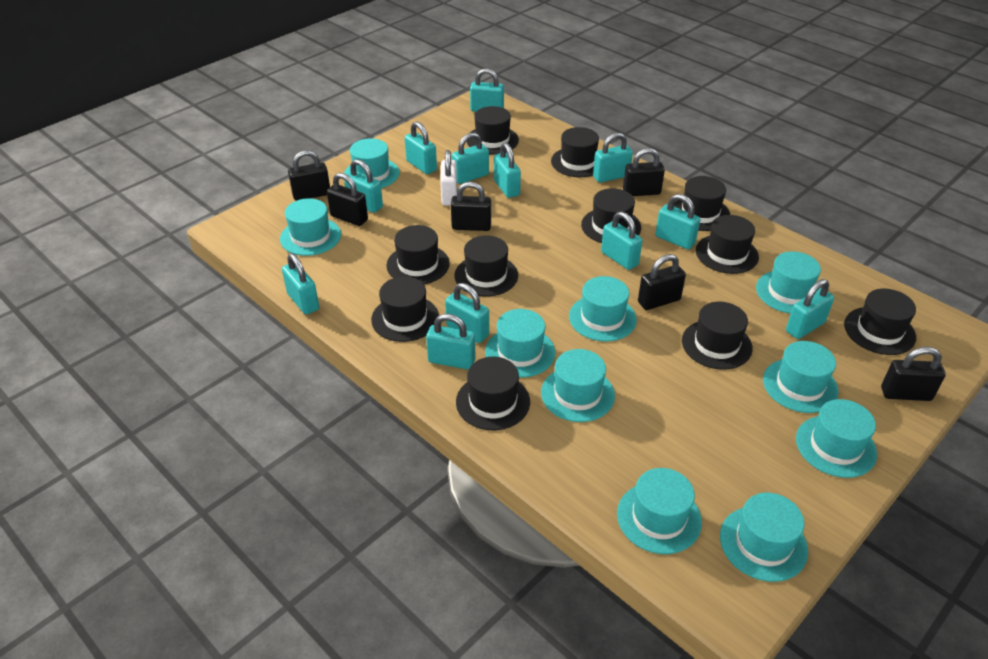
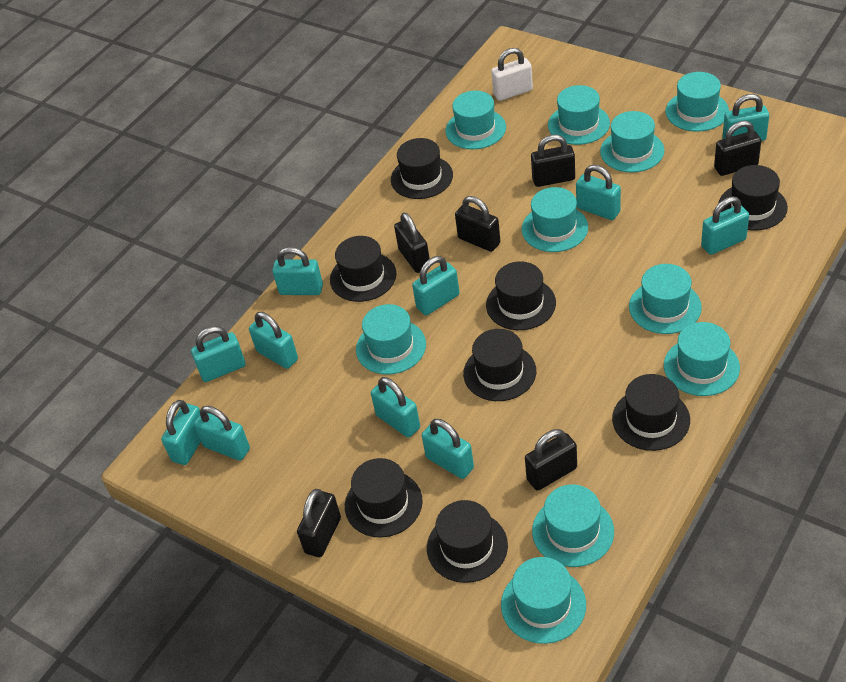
black hat: [371,276,439,342] [386,225,450,284] [454,235,518,297] [456,357,530,430] [466,106,519,154] [551,127,599,177] [581,188,641,243] [674,176,730,231] [682,302,753,370] [696,215,759,274] [844,288,916,355] = 11 -> [330,236,396,302] [345,458,423,538] [391,138,453,199] [427,500,508,583] [463,329,536,401] [486,261,556,330] [612,374,690,451] [719,165,788,231] = 8
turquoise padlock: [282,253,319,315] [344,159,383,213] [405,121,437,174] [426,314,476,370] [445,283,489,343] [452,133,489,184] [470,68,504,112] [494,143,521,198] [593,133,633,183] [601,212,643,270] [655,194,700,250] [786,279,834,339] = 12 -> [161,400,201,465] [191,326,246,382] [194,406,250,461] [249,312,298,369] [272,247,323,295] [371,377,420,438] [412,256,460,316] [422,419,474,479] [576,165,621,220] [701,197,749,255] [722,94,769,141] = 11

